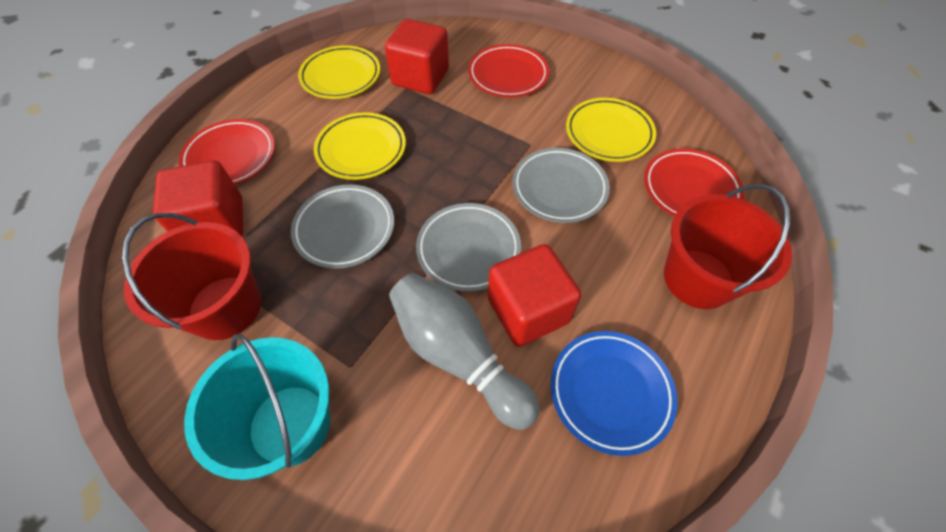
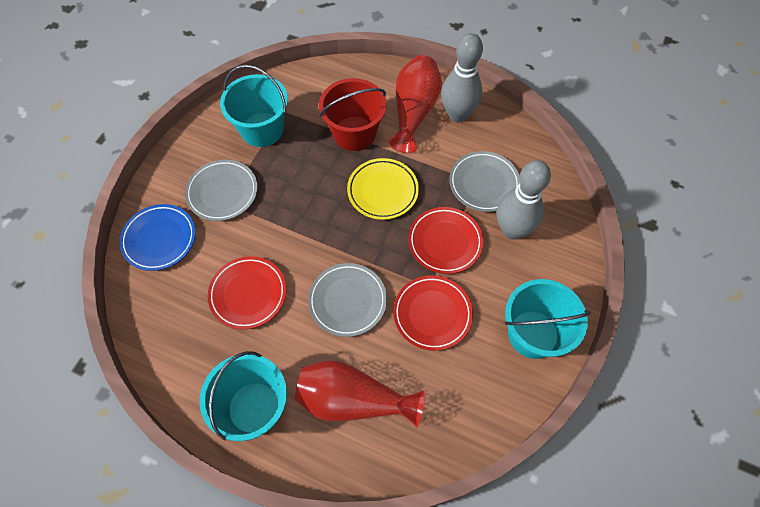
grey bowling pin: [389,273,540,430] = 1 -> [441,33,483,122] [497,160,551,240] = 2
red bucket: [122,213,261,340] [664,184,792,309] = 2 -> [319,78,387,151] = 1
red cube: [153,161,243,236] [385,19,449,94] [488,244,581,347] = 3 -> none = 0
red vase: none = 0 -> [294,360,425,427] [388,55,442,153] = 2
turquoise bucket: [184,334,330,480] = 1 -> [199,351,287,441] [220,65,288,147] [505,279,591,359] = 3
yellow plate: [298,45,380,99] [314,112,406,180] [566,98,656,162] = 3 -> [347,158,419,220] = 1

